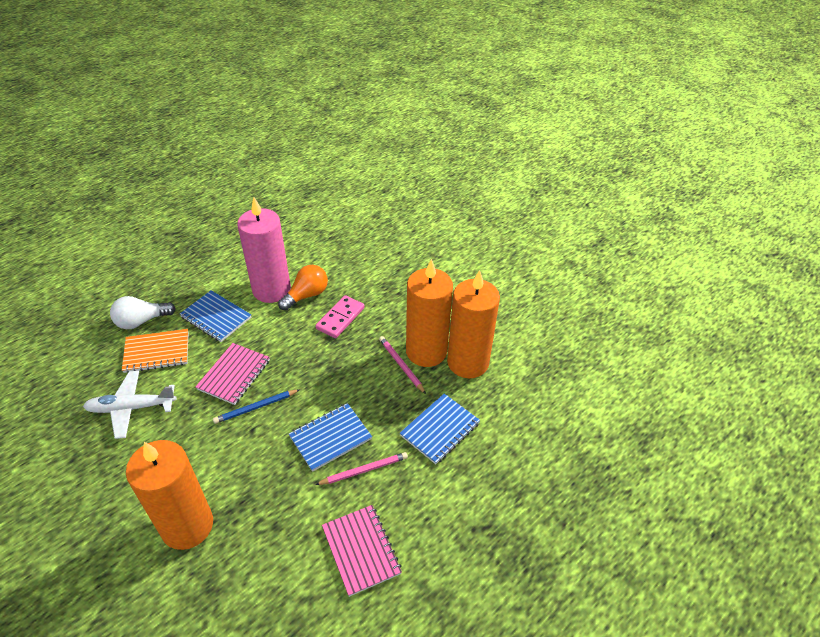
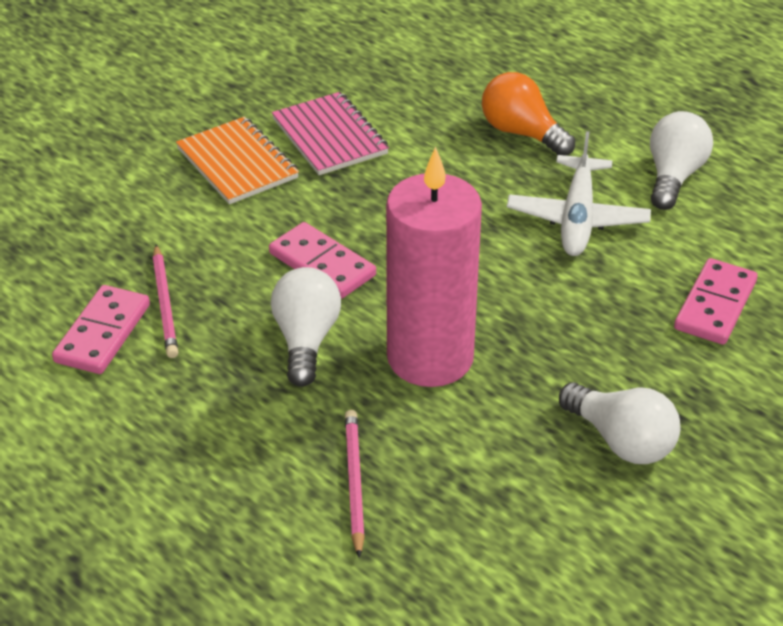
blue notebook: [180,290,251,342] [289,403,372,472] [400,394,480,464] = 3 -> none = 0
blue pencil: [213,389,300,424] = 1 -> none = 0
orange candle: [126,440,213,550] [406,259,453,367] [447,270,500,378] = 3 -> none = 0
pink domino: [316,295,365,338] = 1 -> [52,285,150,374] [269,222,376,299] [674,258,758,345] = 3
pink notebook: [195,343,270,405] [322,505,402,597] = 2 -> [272,92,389,175] = 1
white light bulb: [110,296,176,329] = 1 -> [271,267,341,387] [559,383,680,464] [650,111,713,210] = 3

